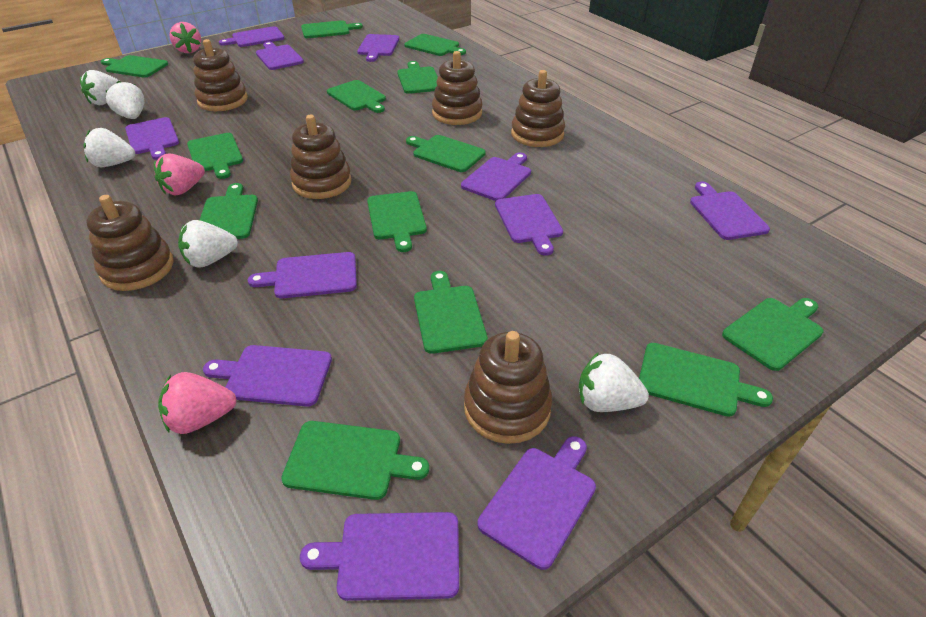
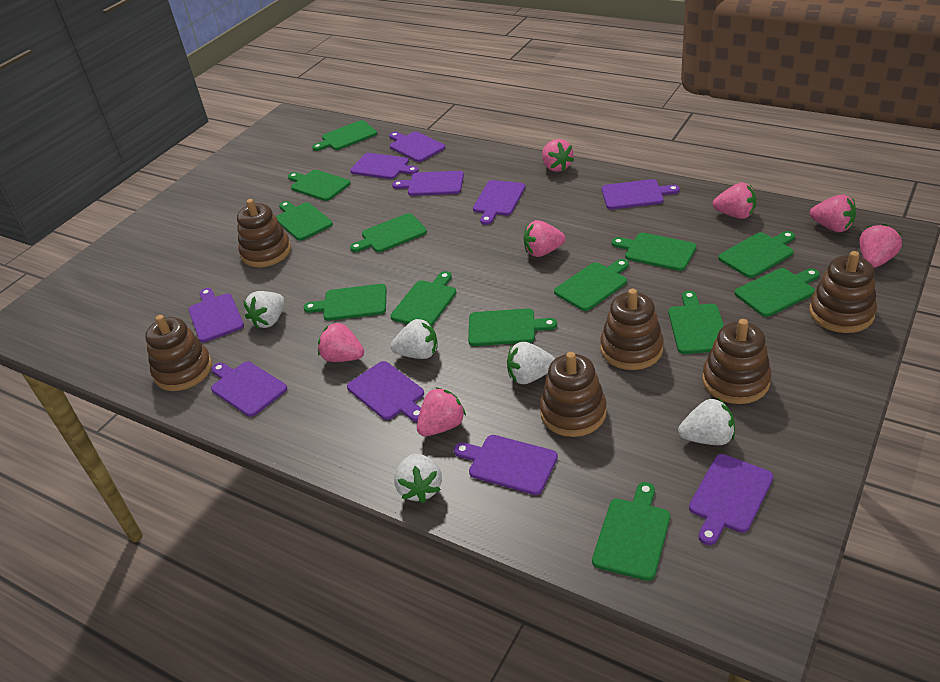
pink strawberry: [154,153,205,196] [158,372,237,434] [170,22,201,53] = 3 -> [318,323,364,362] [417,387,466,436] [523,220,566,257] [542,139,574,172] [713,182,756,219] [810,195,856,232] [859,224,902,268] = 7
purple cutting board: [125,117,179,160] [203,345,332,407] [219,26,285,47] [248,252,357,298] [256,42,304,70] [300,512,459,601] [357,34,399,62] [461,152,531,201] [478,437,596,570] [495,194,563,256] [690,181,770,240] = 11 -> [188,288,244,343] [211,361,287,417] [347,361,424,422] [350,153,419,179] [389,131,445,162] [392,171,464,196] [454,435,558,495] [473,180,525,225] [602,179,680,209] [689,454,774,545] = 10

